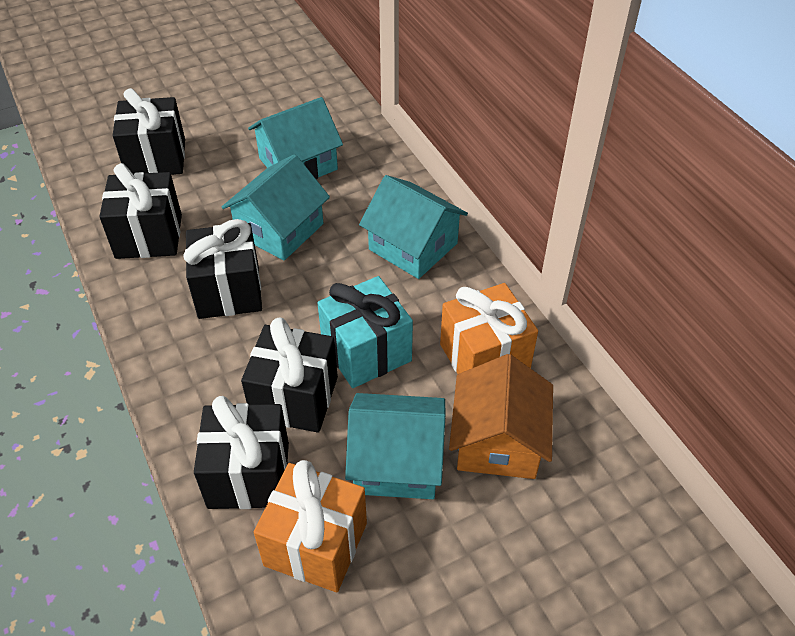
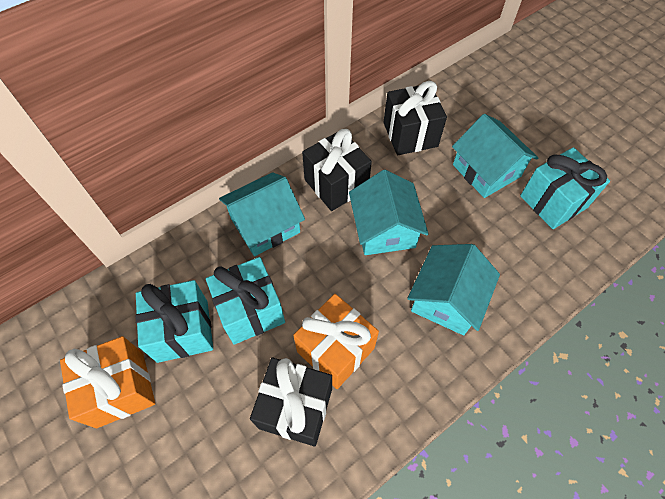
black gift: [99,163,182,259] [112,88,185,175] [183,219,262,319] [194,396,289,509] [241,317,338,433] = 5 -> [250,358,332,447] [302,129,372,211] [383,81,447,155] = 3
orange house: [449,354,553,479] = 1 -> none = 0
turquoise gift: [317,276,413,388] = 1 -> [136,280,213,363] [206,257,285,345] [520,147,610,229] = 3

